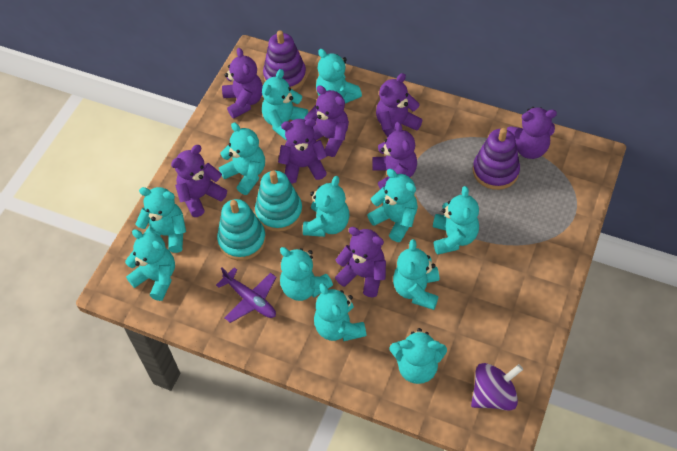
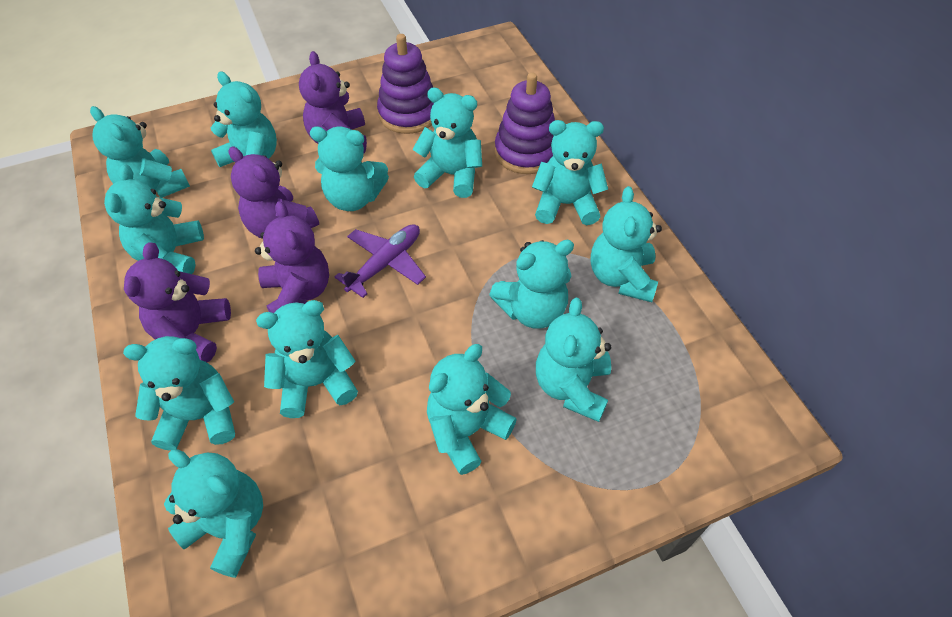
purple spinning top: [471,363,523,411] = 1 -> none = 0
purple teddy bear: [171,145,227,217] [222,48,263,119] [278,118,328,184] [304,85,349,157] [335,227,386,297] [372,122,417,189] [376,73,422,137] [506,107,557,159] = 8 -> [124,242,231,362] [229,146,319,239] [255,201,329,313] [299,51,367,154] = 4
turquoise stacking toy: [217,199,266,261] [255,171,303,232] = 2 -> none = 0
turquoise teddy bear: [125,229,175,301] [136,187,186,253] [219,122,265,195] [262,69,308,141] [280,247,333,301] [303,176,350,237] [314,283,367,341] [316,49,362,104] [367,169,418,242] [390,328,447,384] [393,239,439,310] [433,186,479,255] = 12 -> [90,106,190,198] [104,165,204,274] [123,336,235,451] [164,449,263,578] [211,72,277,167] [256,300,358,418] [310,126,389,211] [413,87,482,198] [427,344,517,475] [489,240,574,329] [532,120,608,225] [536,298,611,422] [591,186,662,302] = 13

